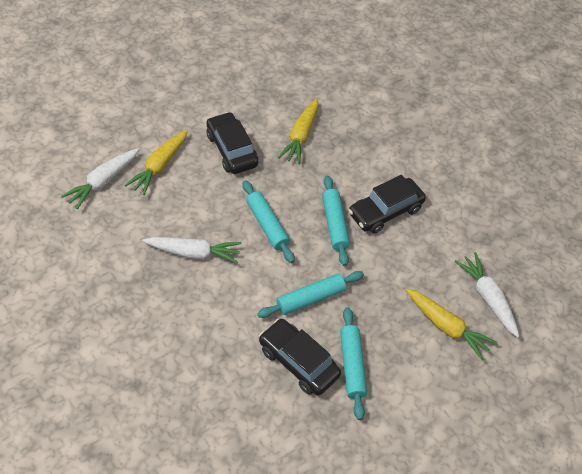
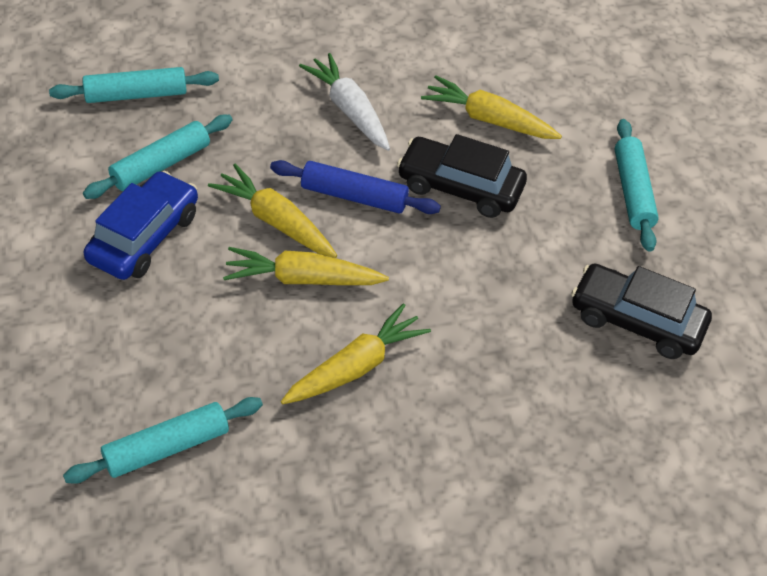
black car: [206,112,258,174] [259,318,341,396] [348,175,426,234] = 3 -> [397,134,527,218] [571,264,712,359] = 2
blue car: none = 0 -> [84,171,198,280] = 1
blue rolling pin: none = 0 -> [270,160,441,214] = 1
white carrot: [61,148,139,209] [142,237,242,263] [454,252,520,338] = 3 -> [299,53,390,151] = 1
yellow carrot: [125,130,188,195] [278,98,318,164] [406,289,497,360] = 3 -> [208,164,337,258] [223,247,389,285] [281,303,431,404] [421,75,562,139] = 4

